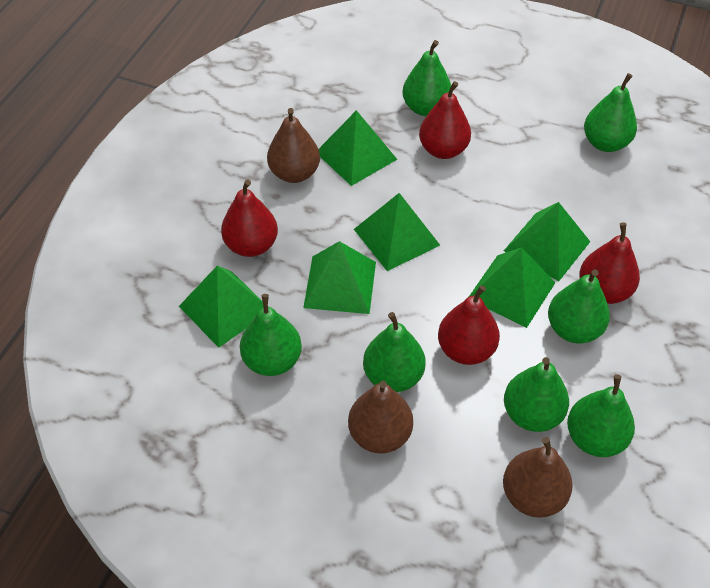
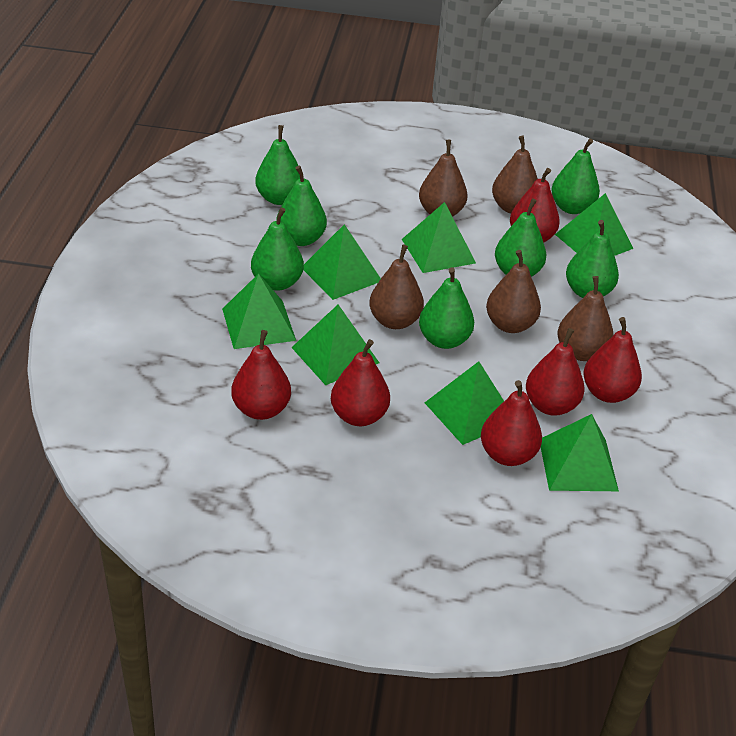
brown pear: [267,108,320,183] [348,381,413,454] [503,437,573,518] = 3 -> [369,244,424,329] [419,140,468,217] [486,250,541,333] [492,136,538,213] [558,276,613,361] = 5
green pyramid: [179,266,263,348] [303,241,376,314] [319,110,397,186] [354,193,440,271] [469,247,556,328] [504,202,590,281] = 6 -> [222,273,296,349] [291,305,379,385] [304,224,381,300] [402,202,476,273] [425,361,504,445] [541,414,619,491] [555,193,634,255] = 7
red pear: [221,180,278,257] [419,81,471,159] [438,285,500,365] [579,222,640,304] = 4 -> [231,330,291,420] [331,339,390,426] [481,380,542,466] [510,168,560,243] [526,328,585,416] [583,317,642,403] = 6

